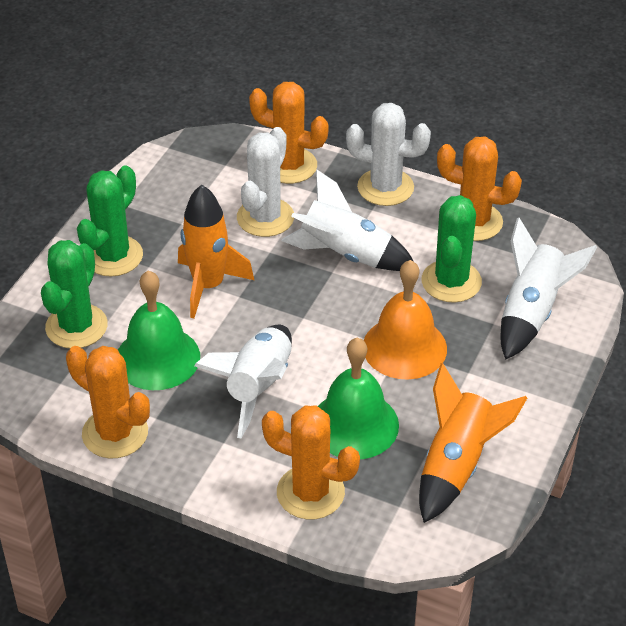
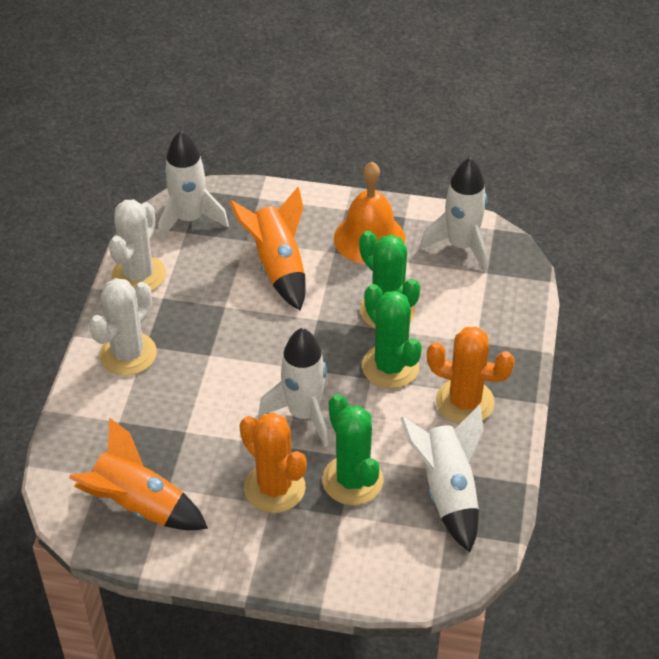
green bell: [118,270,200,390] [318,338,399,459] = 2 -> none = 0
orange cactus: [66,346,150,458] [249,82,329,184] [262,406,360,520] [437,137,522,241] = 4 -> [239,413,307,513] [427,327,515,424] = 2
white rocket: [194,325,292,438] [282,169,413,271] [500,218,597,360] = 3 -> [158,131,229,241] [258,328,328,447] [400,405,484,552] [420,158,487,272] = 4

